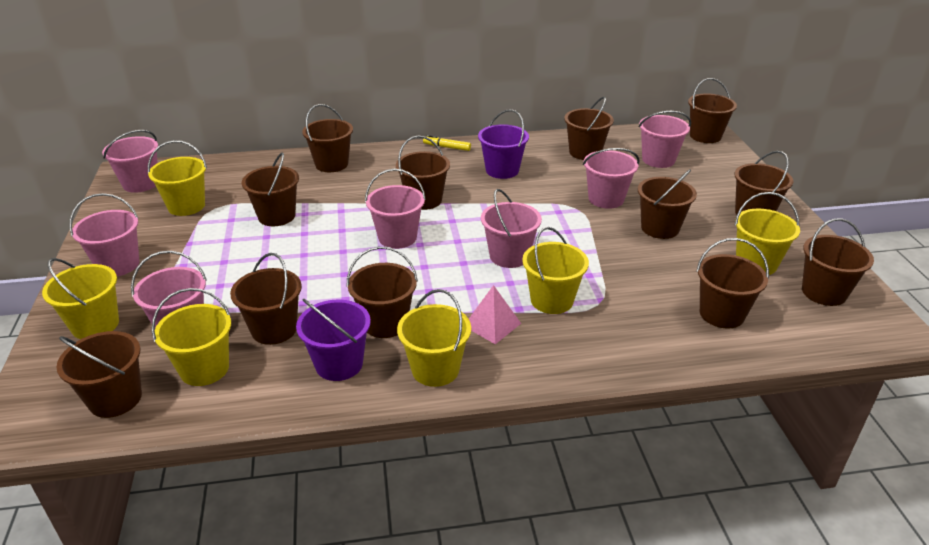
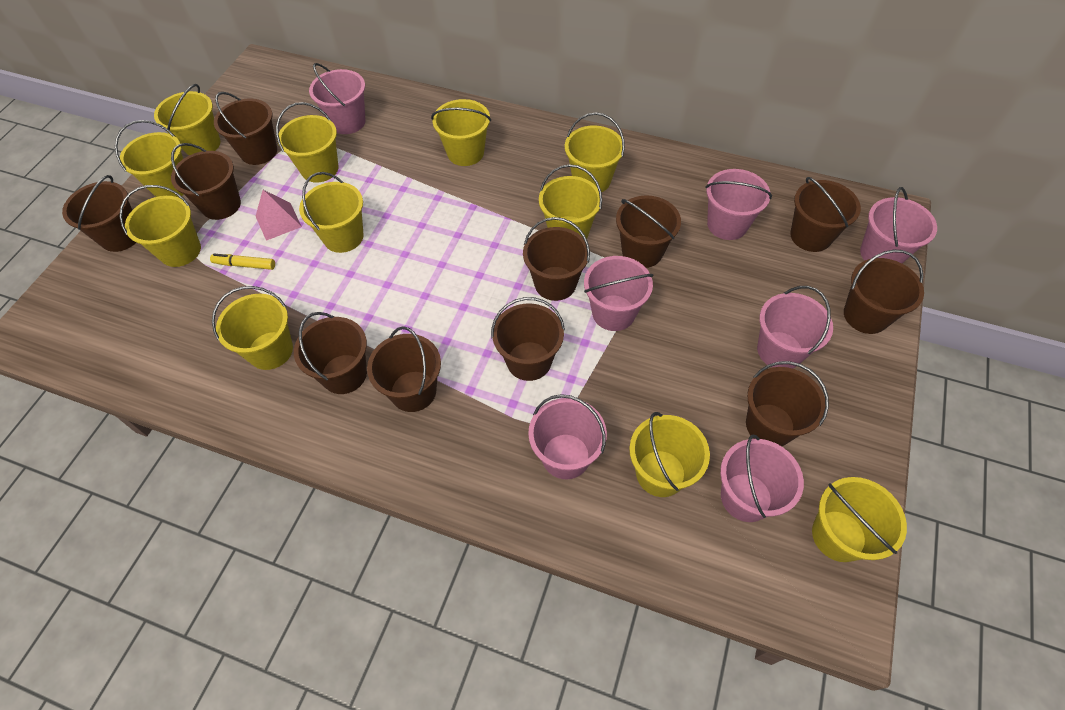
brown bucket: [57,331,142,418] [230,253,302,345] [242,153,299,226] [302,104,353,172] [347,246,418,338] [396,136,450,210] [564,97,614,160] [638,169,697,239] [688,78,737,143] [696,238,769,329] [735,151,793,215] [802,218,874,306] = 12 -> [62,175,136,252] [171,143,241,220] [214,92,277,165] [294,312,367,394] [367,326,441,412] [491,297,565,381] [523,217,590,301] [616,195,681,268] [746,361,829,446] [790,177,861,252] [844,249,924,334] = 11
purple bucket: [296,299,371,381] [478,109,529,179] = 2 -> none = 0
yellow bucket: [42,258,119,339] [148,140,207,216] [152,288,231,386] [397,289,471,387] [522,227,589,314] [735,192,800,275] = 6 -> [115,120,184,198] [120,185,201,267] [154,84,220,155] [212,286,293,370] [276,102,338,183] [299,172,364,253] [431,99,491,166] [539,164,602,239] [565,112,625,192] [629,412,710,497] [812,477,907,562] = 11

